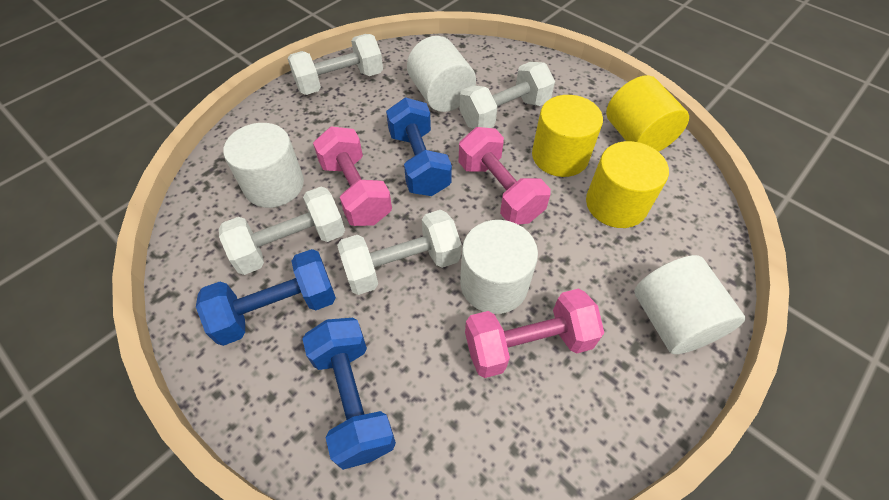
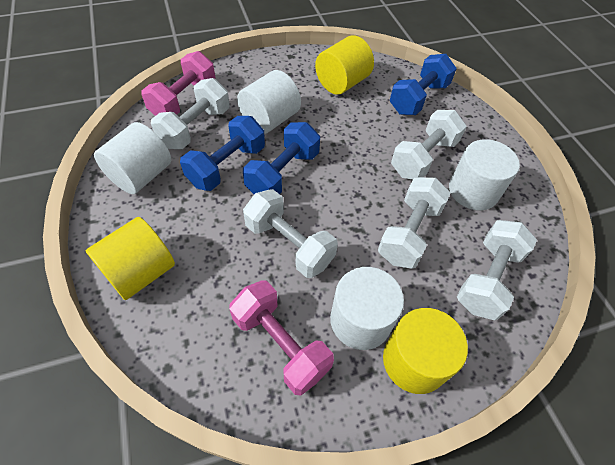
pink dumbbell: [313,126,392,226] [459,127,551,225] [465,289,604,378] = 3 -> [141,51,216,116] [229,280,334,396] = 2
white dumbbell: [219,187,345,275] [287,34,383,95] [337,210,461,295] [460,62,555,129] = 4 -> [151,78,230,149] [243,189,338,278] [378,177,451,269] [391,110,467,180] [457,220,537,320] = 5

